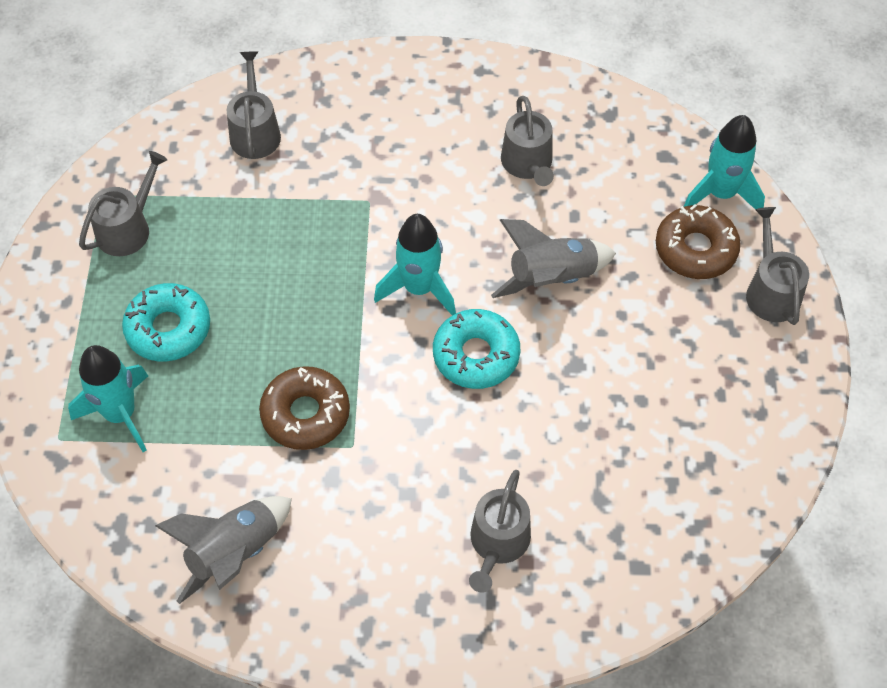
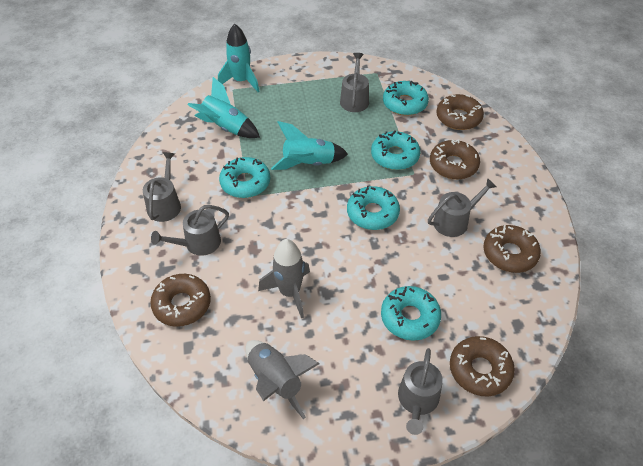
brown donut: [259,366,350,450] [656,204,741,279] = 2 -> [150,274,211,327] [430,140,480,180] [436,94,484,130] [450,336,515,396] [483,225,541,273] = 5
turquoise donut: [122,283,210,361] [433,309,520,389] = 2 -> [219,157,270,198] [347,186,400,230] [371,130,420,170] [381,286,441,341] [383,81,429,116] = 5

